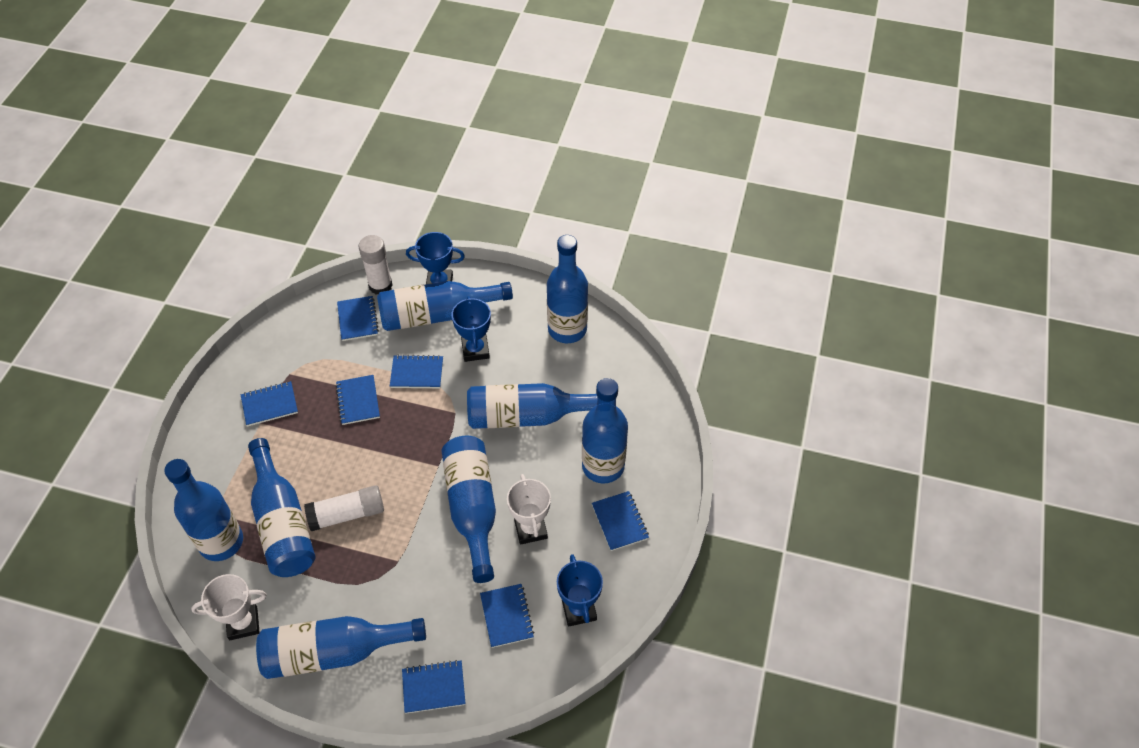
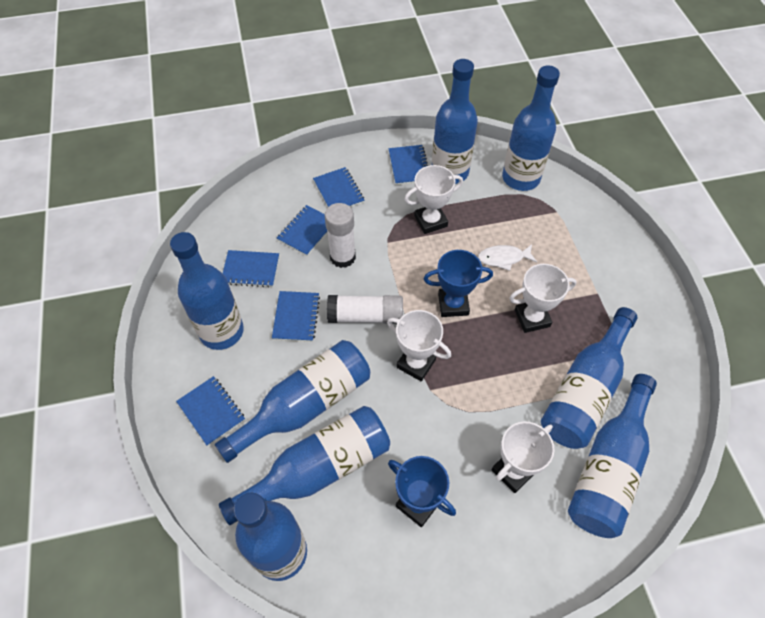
blue notebook: [241,381,298,426] [335,375,380,425] [337,296,379,341] [390,355,443,388] [402,660,466,713] [480,584,534,648] [592,491,649,551] = 7 -> [176,376,245,446] [222,250,279,288] [272,291,320,342] [277,205,328,256] [313,167,365,207] [389,145,428,185] = 6
blue trophy: [406,232,465,284] [452,296,491,362] [557,554,603,627] = 3 -> [388,456,456,527] [424,250,493,317] = 2
white fish: none = 0 -> [478,244,537,271] = 1
white trophy: [191,574,267,640] [507,474,551,545] = 2 -> [387,310,451,381] [404,165,463,234] [491,421,555,493] [509,264,577,333] = 4

